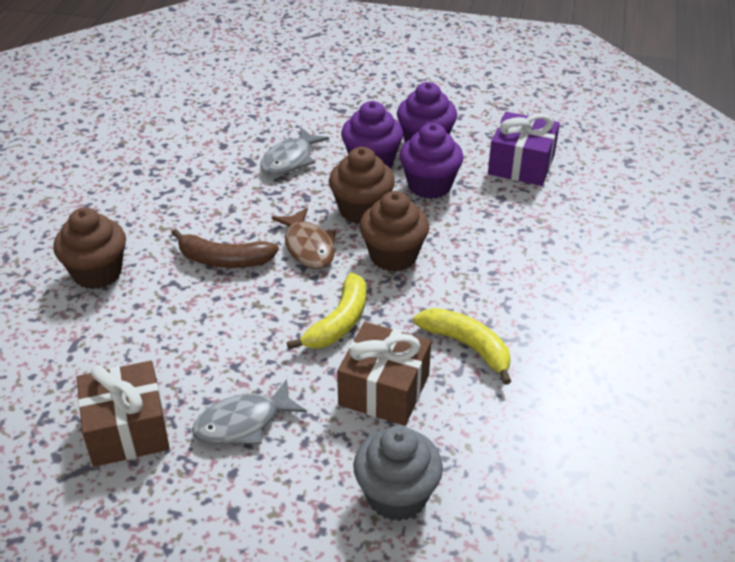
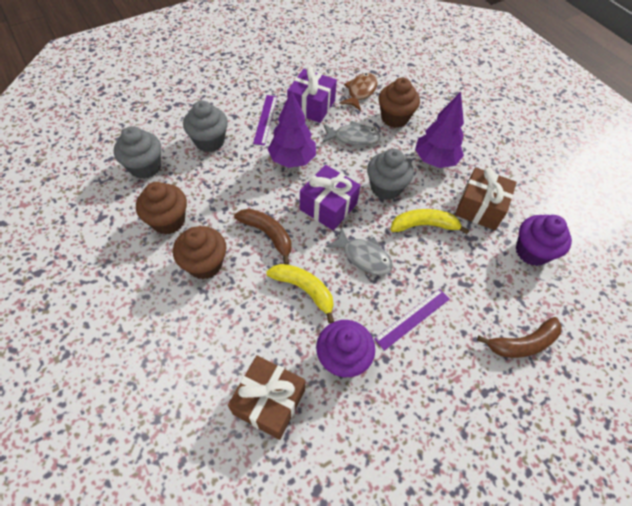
brown banana: [171,229,279,268] = 1 -> [234,209,291,265] [477,317,562,358] = 2
grey cupcake: [353,426,443,521] = 1 -> [114,126,161,179] [183,100,228,152] [367,149,414,200] = 3
purple cupcake: [341,101,403,169] [397,82,457,143] [399,123,464,199] = 3 -> [316,320,375,378] [516,215,572,266] = 2
purple gift: [488,112,560,186] = 1 -> [287,67,337,123] [300,165,361,231] = 2
purple ruler: none = 0 -> [253,95,277,146] [374,289,450,351] = 2
purple tree: none = 0 -> [268,90,316,168] [415,92,464,168] = 2

